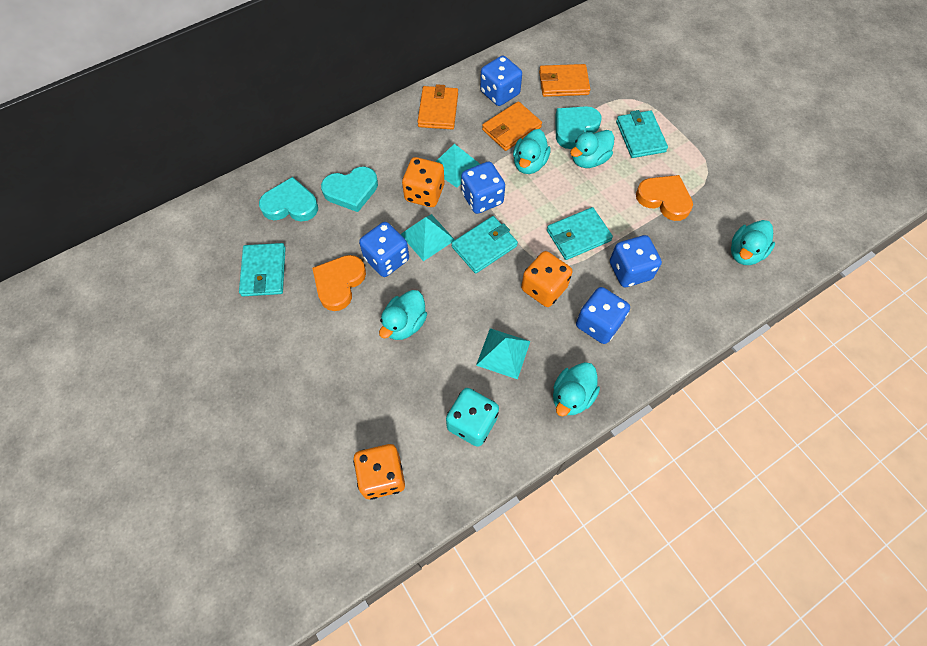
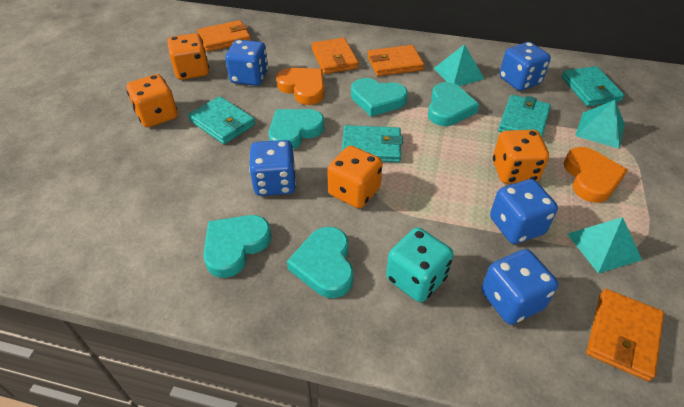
orange dice: [353,444,405,500] [402,157,444,207] [521,251,572,307] = 3 -> [127,74,178,127] [167,33,209,80] [327,146,382,208] [493,130,549,184] = 4
orange wallet: [417,84,458,129] [482,101,542,151] [539,64,590,97] = 3 -> [197,20,251,52] [312,37,359,74] [368,45,424,76] [586,289,664,381] = 4
turquoise duck: [379,290,427,340] [513,129,551,174] [553,362,600,417] [570,130,615,168] [731,220,775,265] = 5 -> none = 0
turquoise heart: [259,177,318,222] [321,166,378,212] [555,106,602,149] = 3 -> [203,215,271,278] [269,109,324,149] [287,227,353,298] [351,78,408,117] [428,82,479,126] = 5

